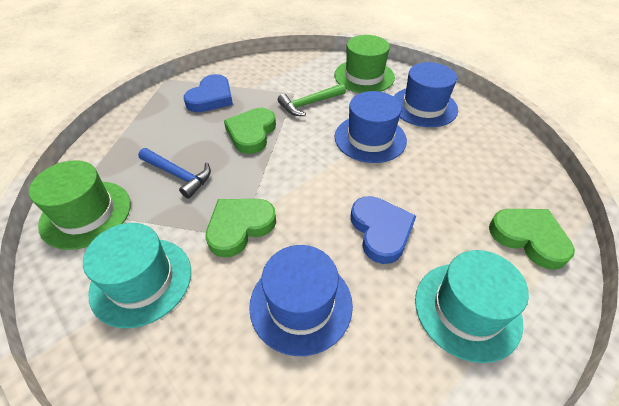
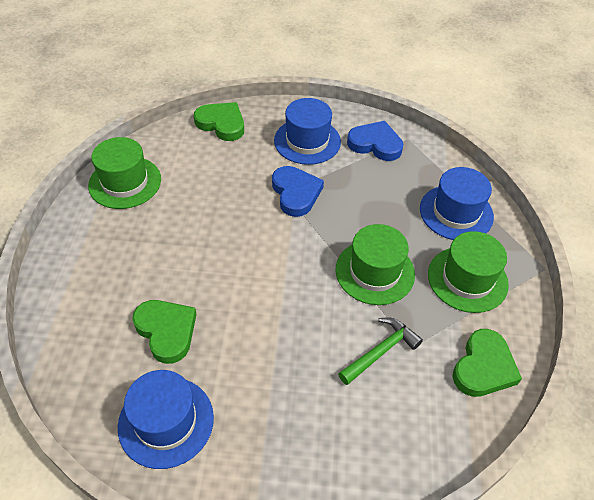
blue hammer: [138,148,211,199] = 1 -> none = 0
green hat: [29,160,131,250] [334,35,395,93] = 2 -> [88,137,161,209] [335,224,415,305] [428,231,509,313] = 3
turquoise hat: [83,223,191,328] [415,250,529,363] = 2 -> none = 0

